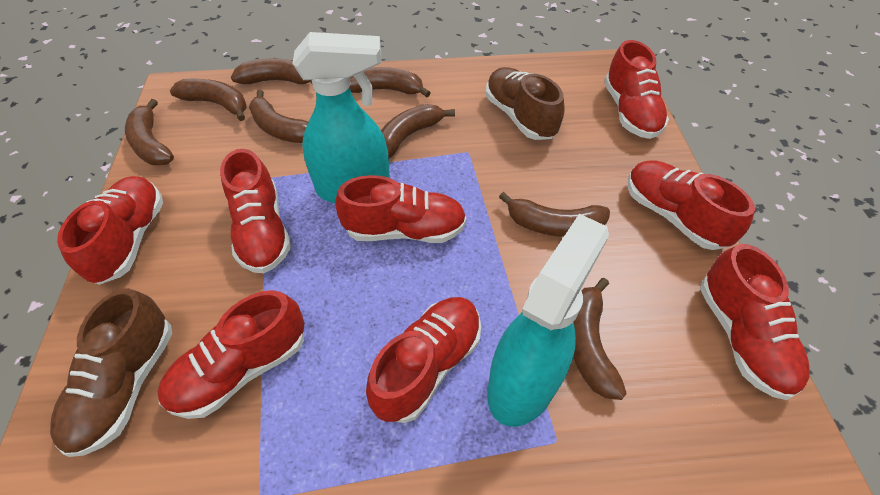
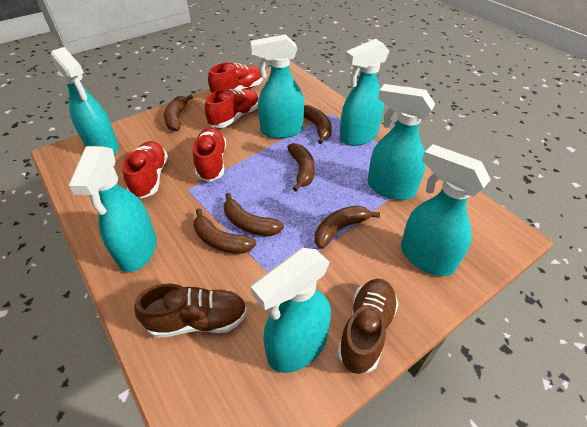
brown banana: [125,99,174,165] [170,79,247,121] [231,58,312,84] [249,90,308,143] [350,67,430,97] [381,104,455,158] [499,192,610,237] [573,278,627,400] = 8 -> [164,95,193,131] [193,208,256,254] [224,193,284,236] [287,143,315,192] [304,105,332,144] [315,205,380,249] = 6
red shoe: [57,176,163,285] [157,290,305,419] [220,149,291,273] [335,175,467,243] [366,297,481,423] [604,40,669,139] [628,161,755,250] [700,244,810,400] = 8 -> [122,141,168,199] [193,128,226,182] [205,89,259,128] [208,62,263,93] = 4
turquoise spray bottle: [293,32,390,203] [487,214,609,427] = 2 -> [51,47,119,155] [68,146,157,272] [250,34,304,139] [251,248,331,373] [340,39,389,146] [368,84,435,200] [401,144,491,276] = 7

